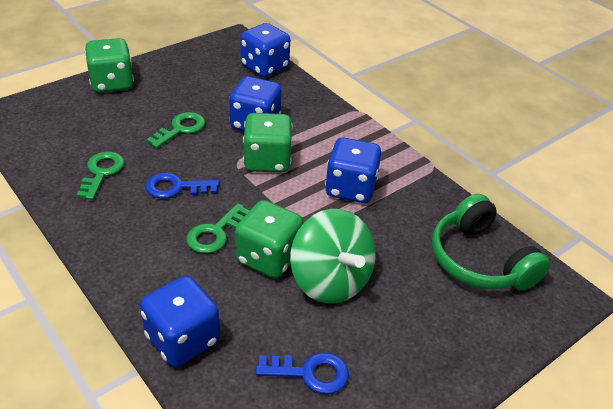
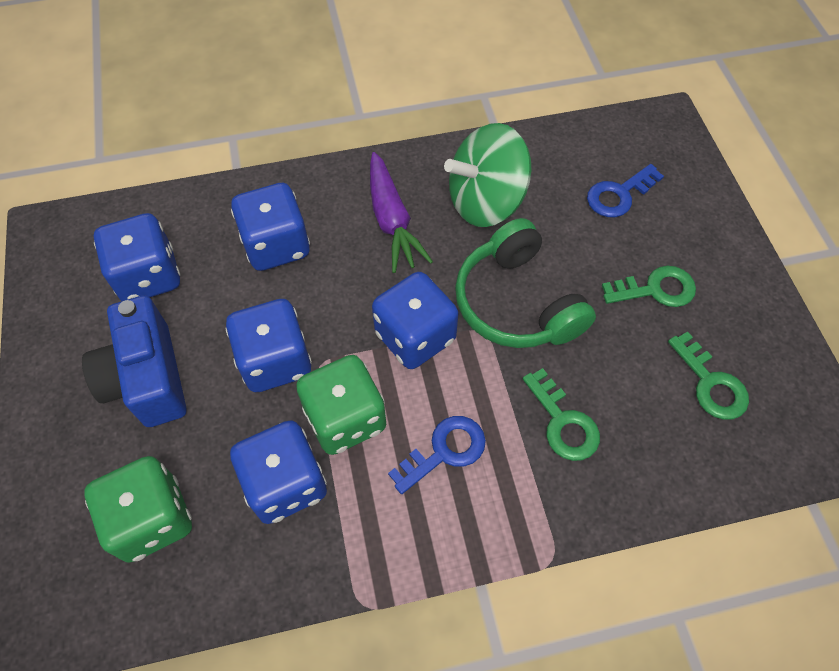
blue camera: none = 0 -> [82,295,186,427] = 1
blue dice: [140,276,220,367] [229,76,282,131] [240,23,290,77] [325,138,381,203] = 4 -> [94,213,181,301] [226,299,312,392] [230,420,327,524] [231,183,310,271] [372,272,458,369] = 5
green dice: [85,38,134,93] [235,200,303,278] [243,113,293,173] = 3 -> [84,456,192,563] [296,355,386,455] = 2
purple carrot: none = 0 -> [370,152,433,273] = 1

